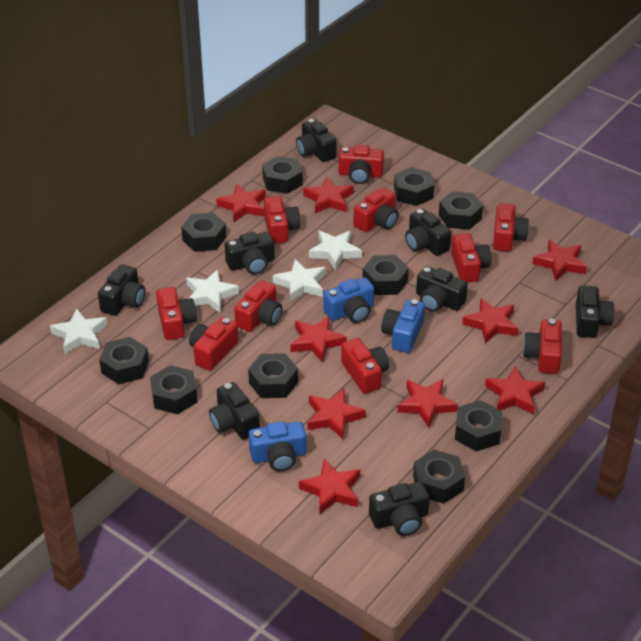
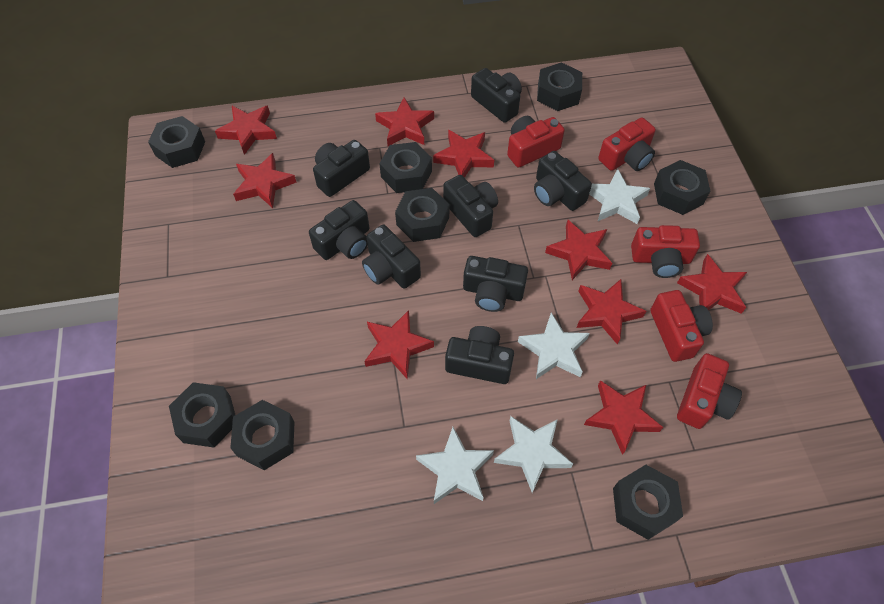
black nut: [99,337,149,384] [150,365,198,414] [181,212,226,252] [248,353,298,398] [262,156,303,194] [363,255,409,295] [394,167,434,206] [413,450,465,504] [439,191,483,230] [455,400,502,451] = 10 -> [148,116,205,168] [169,382,235,448] [230,400,294,470] [379,142,432,193] [395,188,450,242] [537,62,582,111] [613,465,683,540] [654,160,710,215] = 8
blue camera: [249,421,306,471] [323,277,374,323] [381,299,425,353] = 3 -> none = 0
red camera: [156,287,197,340] [189,317,239,371] [234,280,282,332] [264,196,300,244] [339,145,384,184] [341,338,389,394] [353,188,399,232] [451,233,491,282] [493,203,529,251] [523,319,562,374] = 10 -> [507,116,565,168] [598,117,656,171] [631,225,700,278] [650,290,713,362] [677,353,742,429] = 5

